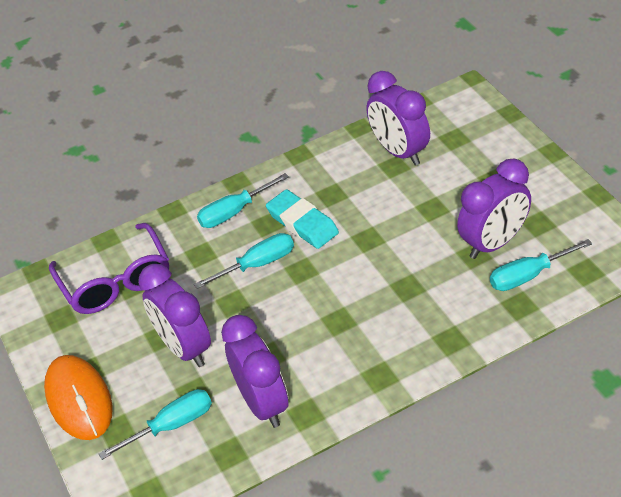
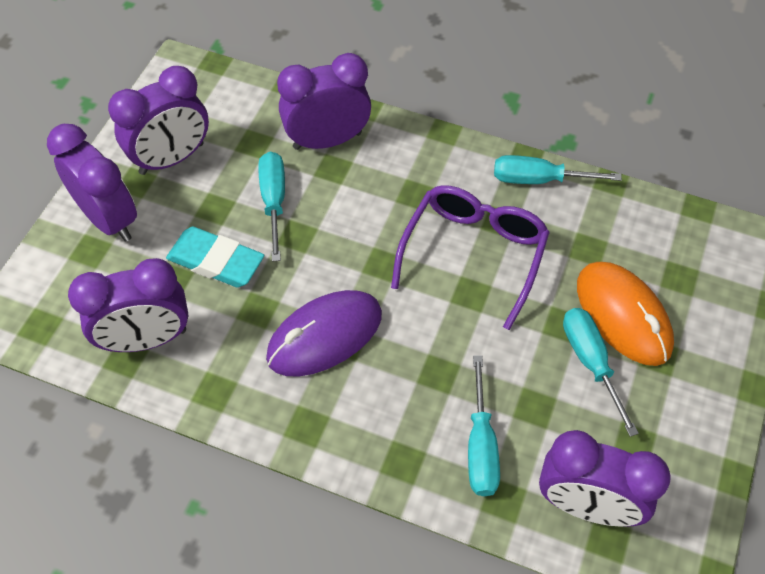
purple clock: [138,264,211,367] [221,315,289,428] [367,71,430,166] [457,159,531,259] = 4 -> [47,124,137,242] [68,258,189,352] [108,66,209,175] [277,53,371,150] [539,430,671,527] = 5
purple mouse: none = 0 -> [266,290,382,377] = 1

